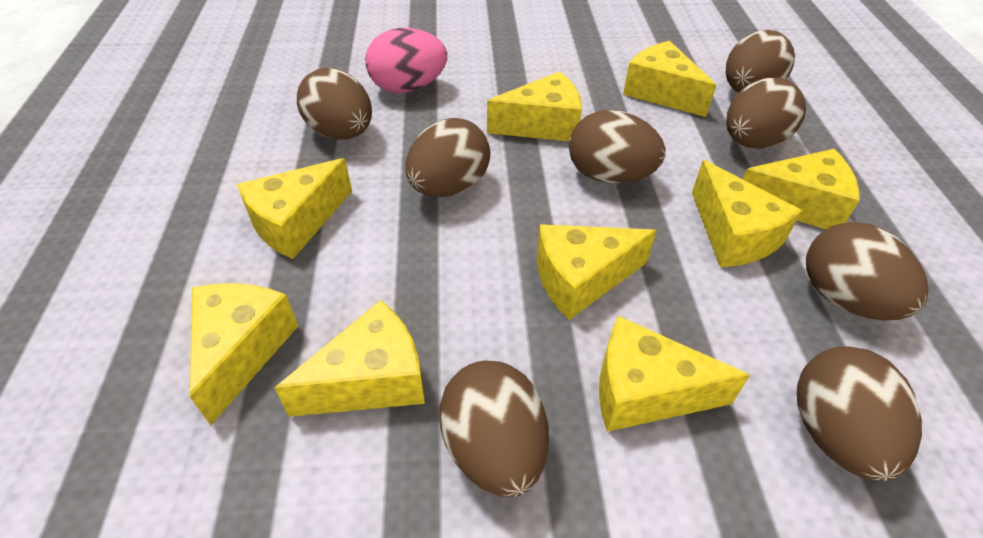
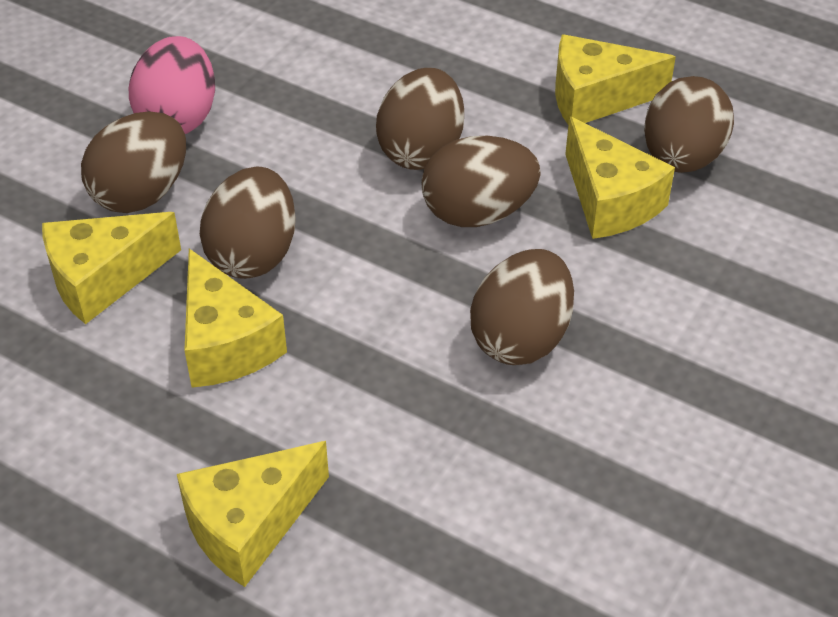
brown egg: [297,68,372,140] [406,118,490,197] [439,361,549,497] [569,110,666,183] [726,30,795,93] [726,78,806,149] [797,346,922,481] [806,222,929,320] = 8 -> [81,111,186,213] [200,167,296,279] [376,68,464,170] [421,136,541,227] [470,249,574,365] [644,76,734,173] = 6
yellow cheese: [190,283,298,425] [237,158,352,259] [275,300,425,417] [487,72,582,141] [537,224,657,320] [599,316,750,432] [623,41,716,117] [692,160,802,267] [743,149,860,229] = 9 -> [42,212,181,324] [177,441,329,587] [184,249,287,388] [555,34,676,125] [565,116,675,239] = 5

